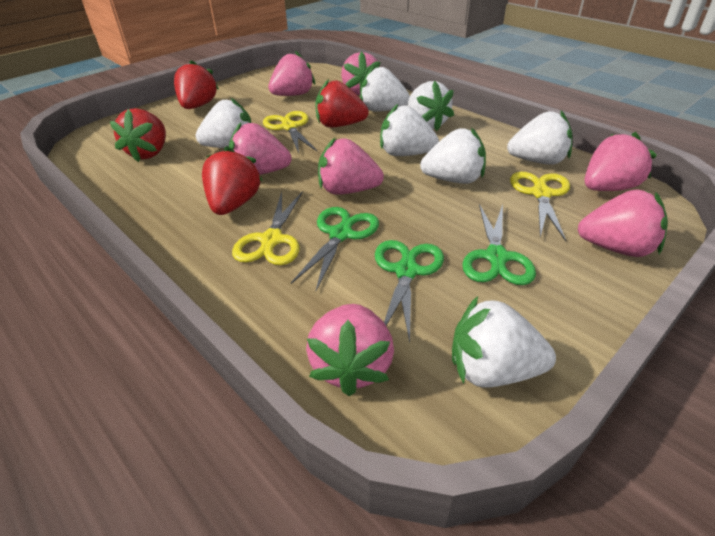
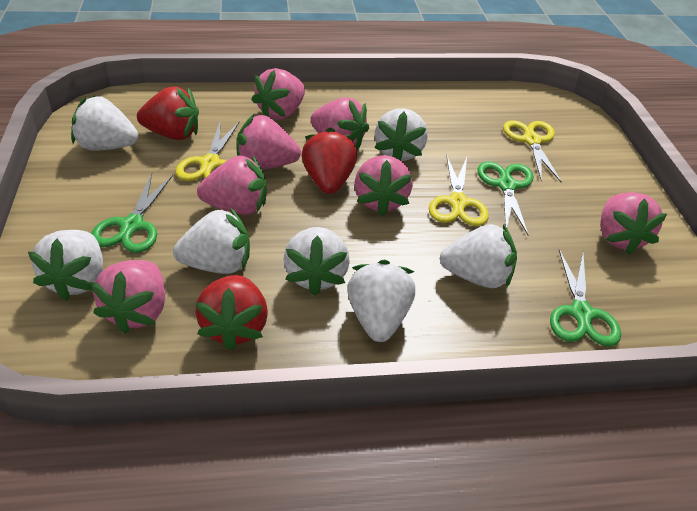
red strawberry: [110,108,166,162] [174,60,219,109] [202,146,263,215] [316,79,369,127] = 4 -> [137,86,199,140] [195,275,268,351] [302,127,357,194] = 3

